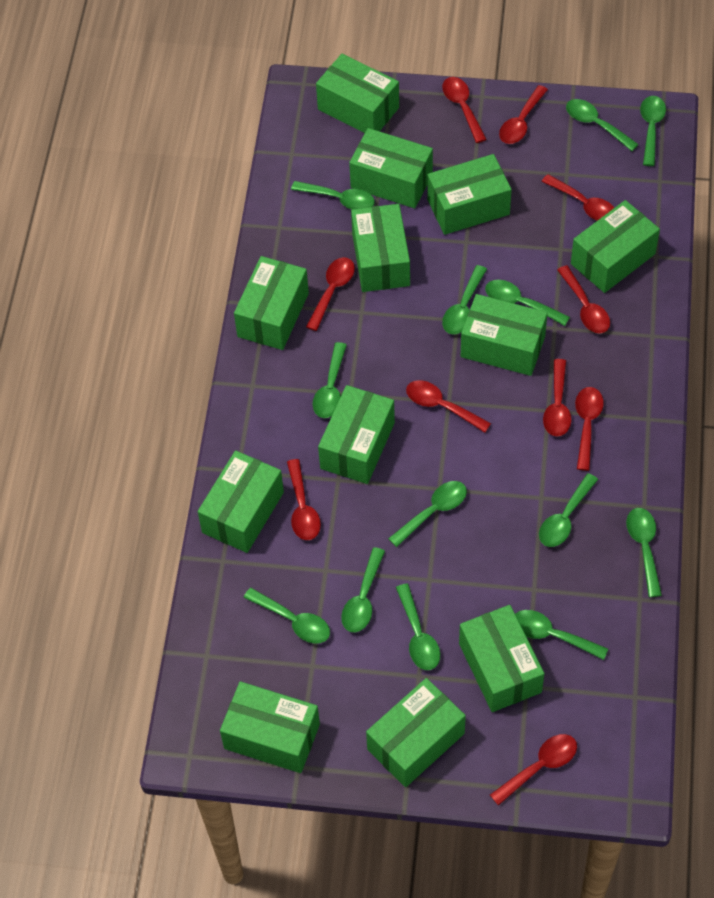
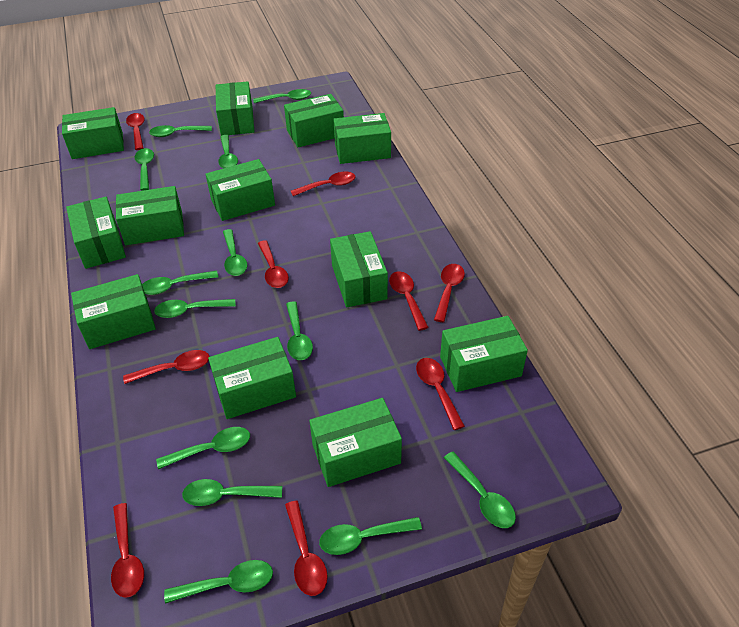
red spoon: [287,459,321,540] [306,257,355,331] [406,380,491,433] [442,77,487,143] [490,734,577,806] [499,85,548,144] [541,174,614,221] [543,359,572,437] [557,265,610,334] [575,387,604,471] = 10 -> [111,503,144,598] [123,350,210,384] [126,113,145,150] [258,240,289,288] [285,501,328,596] [291,172,356,196] [389,271,429,331] [416,358,465,430] [434,264,465,322] = 9

